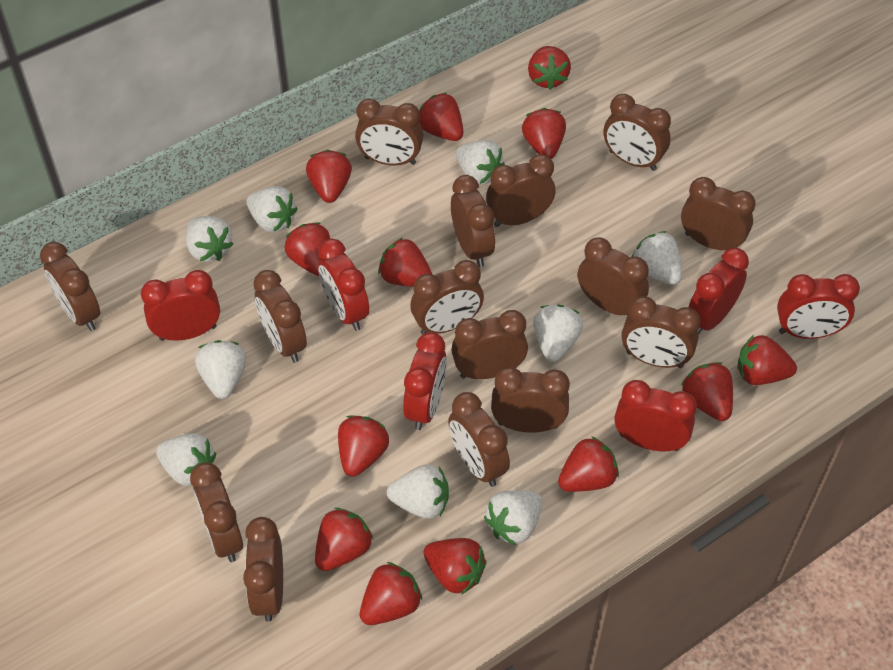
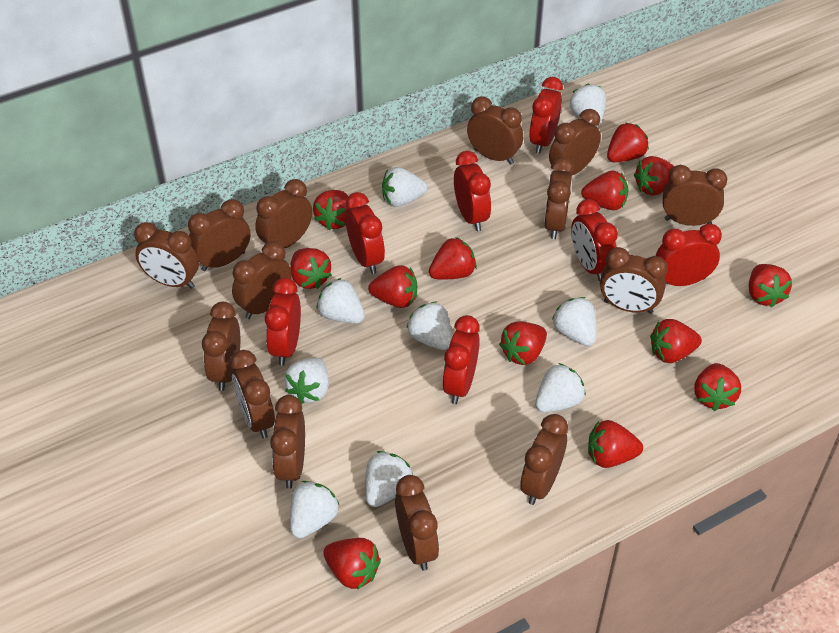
brown clock: [40,242,100,331] [190,462,243,562] [243,517,283,622] [254,270,307,363] [355,98,423,166] [410,260,484,335] [448,392,510,487] [451,175,495,267] [451,310,528,379] [486,154,555,227] [491,367,570,432] [578,237,649,316] [604,94,671,171] [622,296,700,368] [681,177,756,250] = 15 -> [134,222,199,289] [188,199,250,271] [202,302,240,391] [230,350,275,439] [232,241,292,319] [255,179,312,249] [270,395,305,489] [395,475,439,571] [467,96,523,165] [520,414,568,505] [544,157,574,239] [549,109,601,175] [600,247,668,314] [663,165,727,226] = 14
red clock: [141,270,220,341] [318,239,369,331] [403,332,447,430] [615,380,697,451] [689,248,749,335] [777,274,860,339] = 6 -> [265,278,301,366] [346,192,385,274] [442,315,480,404] [454,151,491,231] [529,77,563,154] [571,199,618,281] [656,224,722,286] = 7

